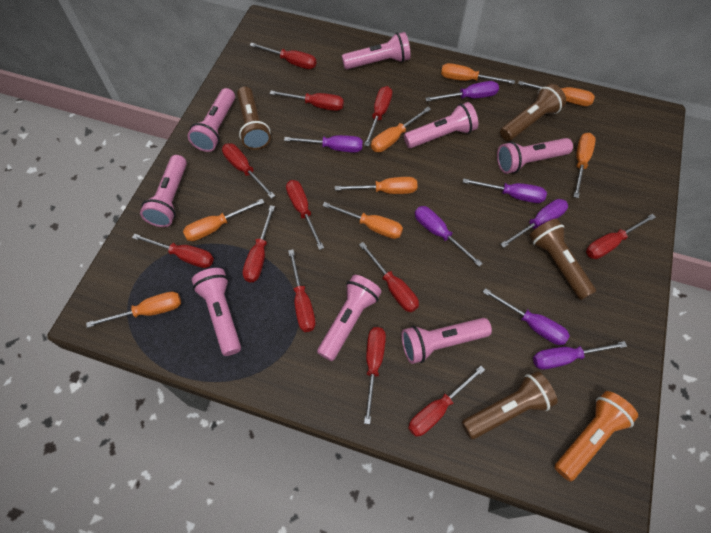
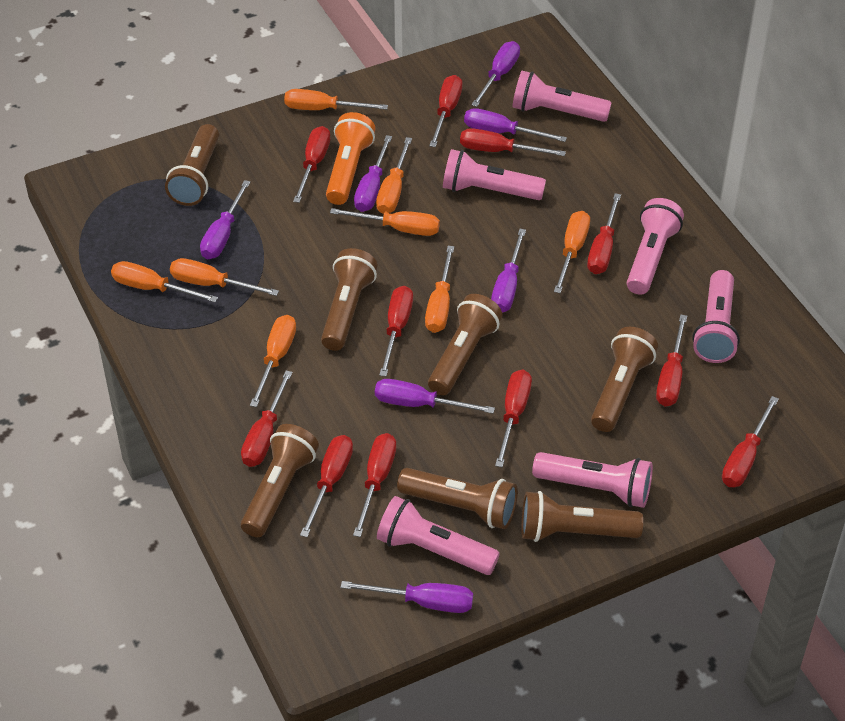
brown flashlight: [237,86,271,150] [462,371,558,439] [500,84,566,141] [529,218,596,300] = 4 -> [165,124,219,206] [241,424,319,537] [321,248,378,351] [397,468,518,529] [428,294,503,395] [521,491,643,542] [591,327,658,432] = 7
pink flashlight: [140,155,187,227] [188,88,235,152] [192,268,241,356] [317,275,382,361] [342,32,411,69] [401,318,492,364] [404,102,478,148] [497,138,573,174] = 8 -> [377,496,500,575] [443,149,546,200] [512,71,612,122] [532,452,653,508] [627,198,684,295] [692,270,740,363] = 6
red screwdriver: [132,234,214,268] [222,143,275,199] [243,205,275,282] [249,42,316,69] [270,91,344,111] [286,180,324,250] [288,249,316,332] [359,242,419,312] [364,86,392,147] [364,327,386,424] [408,366,485,437] [586,214,656,259] = 12 -> [241,371,293,467] [293,126,331,203] [300,435,353,537] [353,433,396,537] [379,286,413,377] [429,75,462,147] [460,128,566,156] [495,370,532,467] [587,193,621,274] [656,315,687,406] [722,396,779,487] = 11

